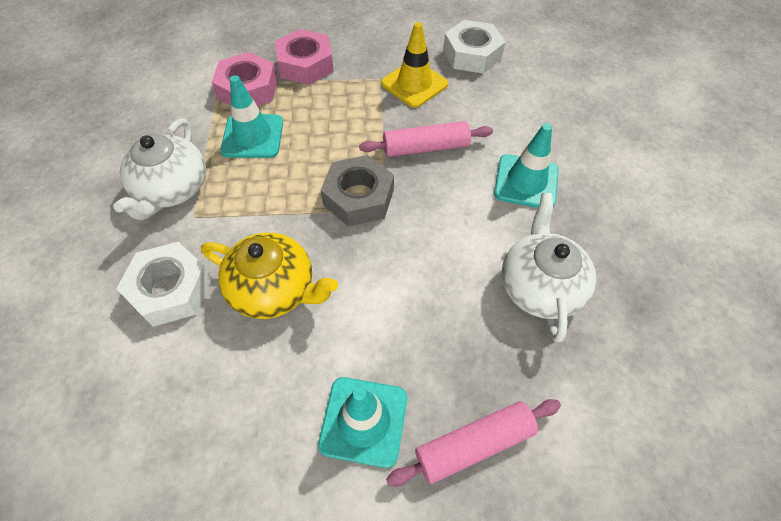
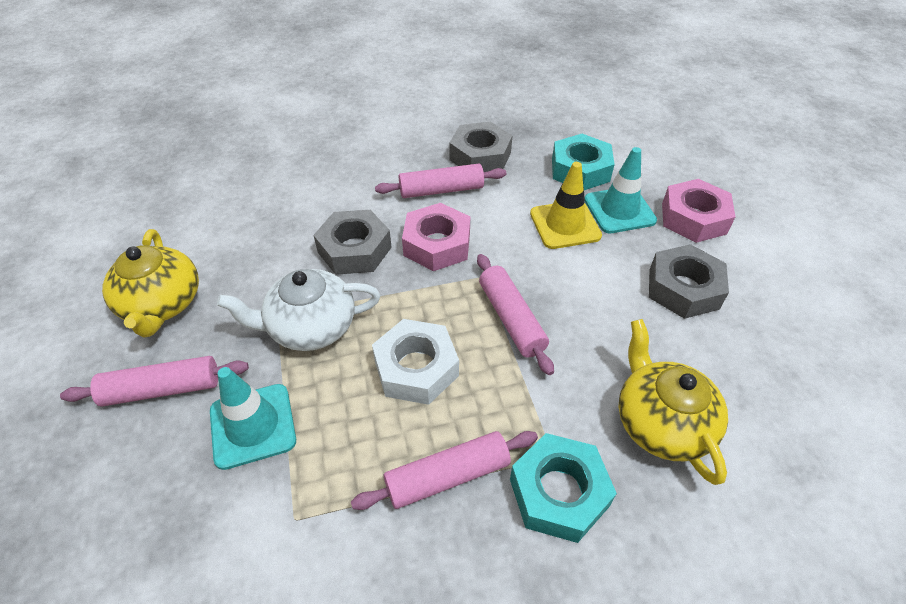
grey nut: [321,155,394,227] = 1 -> [313,210,392,275] [449,122,513,172] [649,244,729,319] = 3
pink rolling pin: [359,121,493,157] [386,399,561,487] = 2 -> [60,356,249,407] [351,431,538,510] [375,164,506,198] [477,254,554,375] = 4
turquoise nut: none = 0 -> [510,433,617,543] [552,134,615,190] = 2
turquoise traffic cone: [220,75,283,158] [318,377,407,468] [494,123,559,208] = 3 -> [210,367,296,470] [585,147,657,233] = 2
white nut: [116,242,212,327] [443,20,505,73] = 2 -> [372,319,459,405] = 1
white teapot: [113,119,206,220] [502,193,596,342] = 2 -> [217,269,380,351] = 1
yellow teapot: [201,233,338,319] = 1 -> [102,229,199,338] [619,319,728,485] = 2

